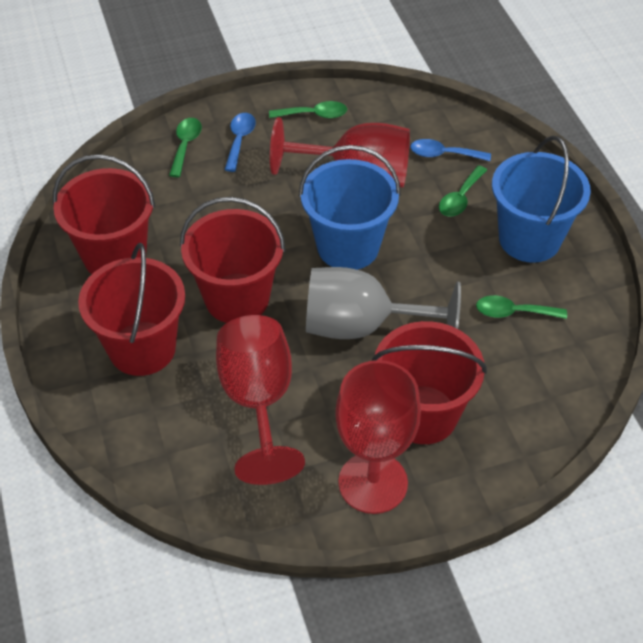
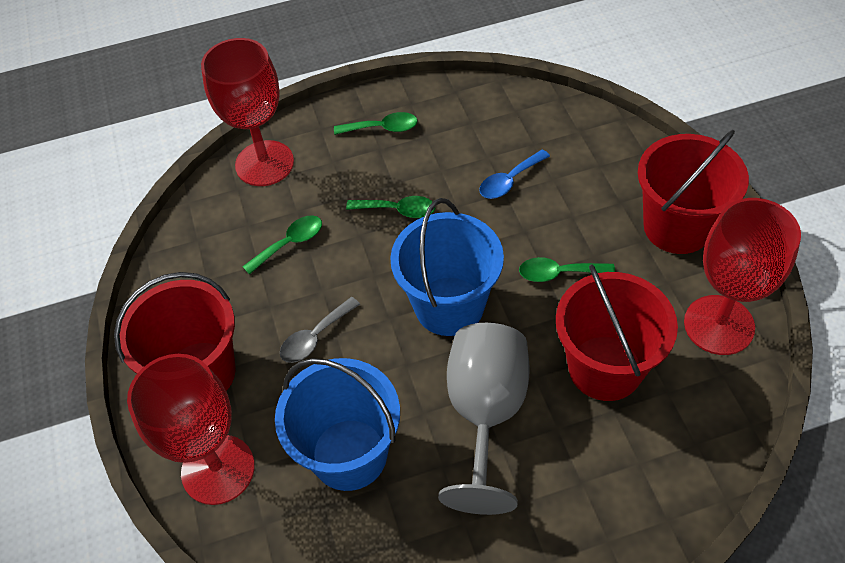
blue spoon: [225,113,256,172] [410,139,491,161] = 2 -> [479,149,550,199] = 1
grey spoon: none = 0 -> [280,297,360,363] = 1
red bucket: [53,154,155,274] [78,243,185,376] [180,197,286,323] [372,321,487,444] = 4 -> [114,272,235,391] [556,264,678,401] [638,130,749,254] = 3

